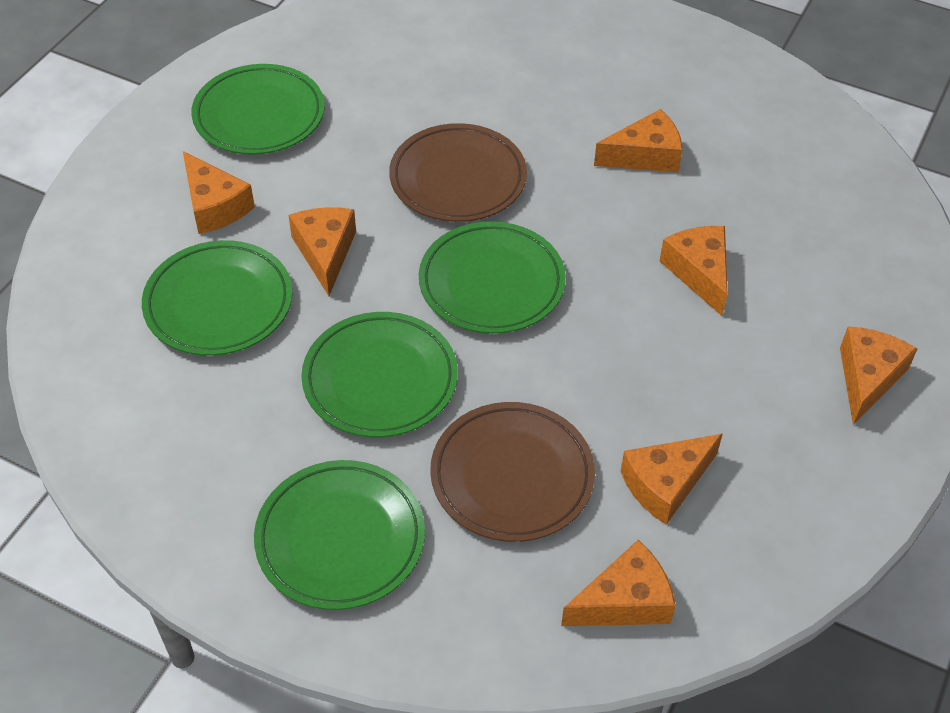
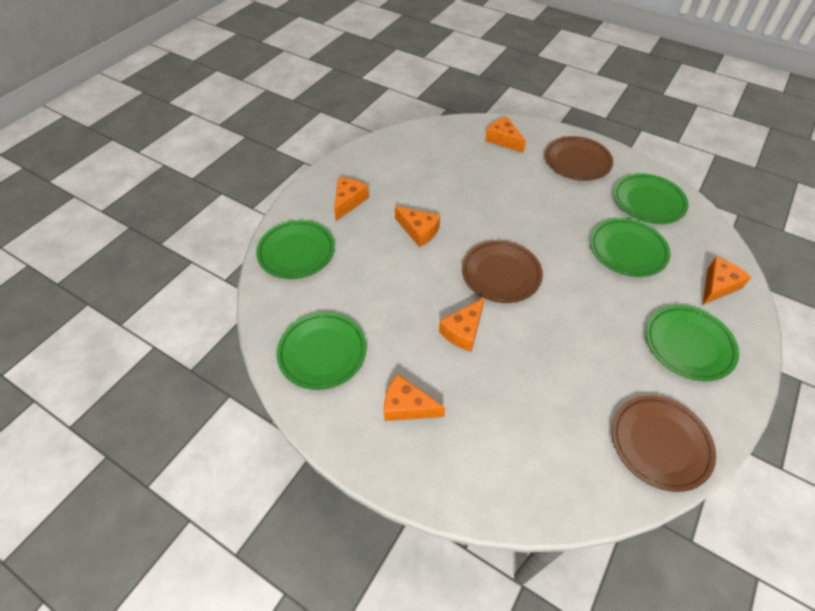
brown plate: [389,123,527,222] [430,402,595,542] = 2 -> [462,240,543,303] [544,136,613,181] [612,395,716,492] = 3
orange cheese: [183,151,255,234] [289,207,356,296] [561,540,676,626] [594,109,683,172] [621,434,723,525] [660,226,727,316] [840,327,917,425] = 7 -> [334,178,369,221] [384,374,445,421] [395,206,440,248] [439,298,484,352] [485,117,526,153] [702,257,751,305] = 6

